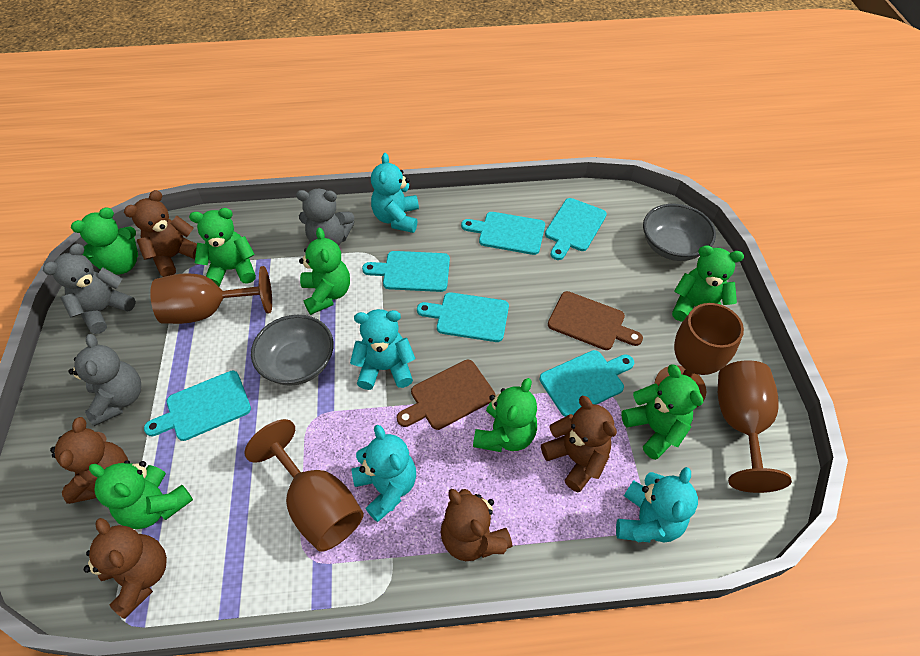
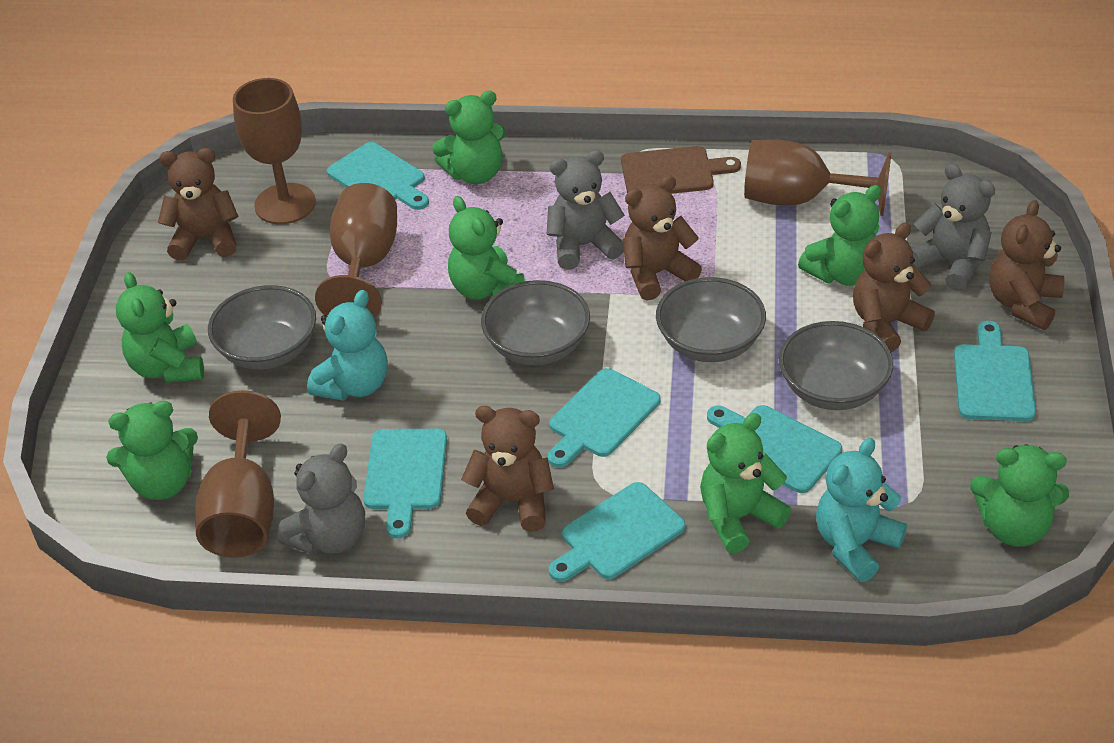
brown cutting board: [397,360,496,430] [548,291,643,350] = 2 -> [621,146,741,194] = 1
grey bowl: [251,315,334,386] [643,204,716,261] = 2 -> [208,285,316,369] [481,280,590,365] [656,277,766,362] [779,321,893,410] = 4
turquoise teddy bear: [350,309,415,390] [352,425,416,522] [371,153,419,233] [616,467,698,543] = 4 -> [307,290,388,401] [816,438,907,582] = 2

